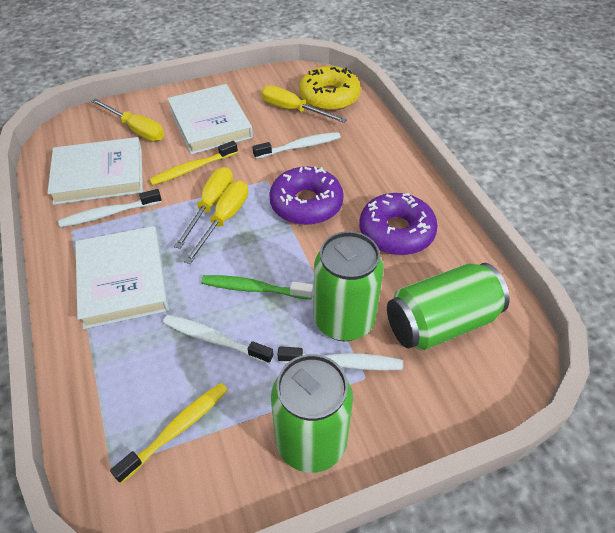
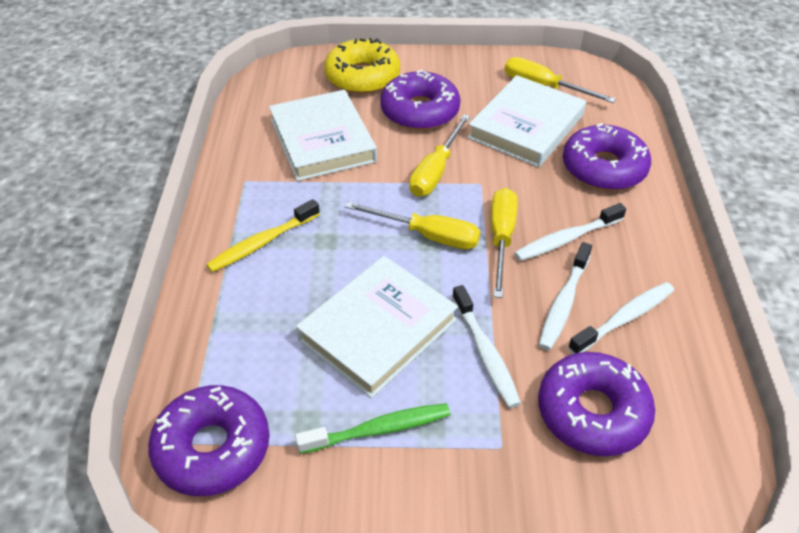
green can: [271,354,353,473] [313,231,384,341] [387,263,510,351] = 3 -> none = 0
purple donut: [269,167,344,225] [359,193,438,255] = 2 -> [148,385,270,496] [380,70,461,130] [538,352,655,457] [563,123,651,190] = 4
yellow toothbrush: [110,383,228,483] [149,141,238,186] = 2 -> [206,199,320,272] = 1

